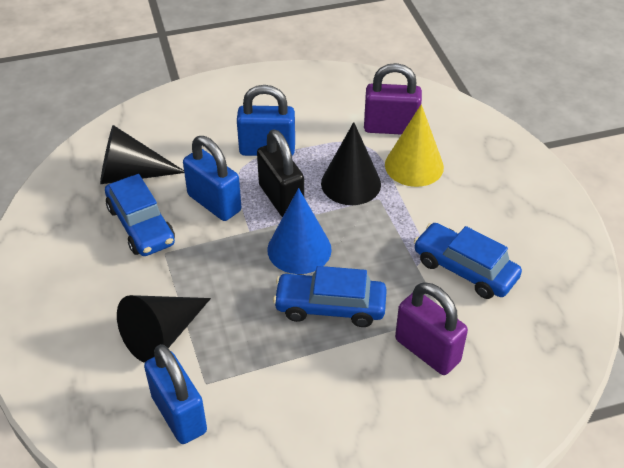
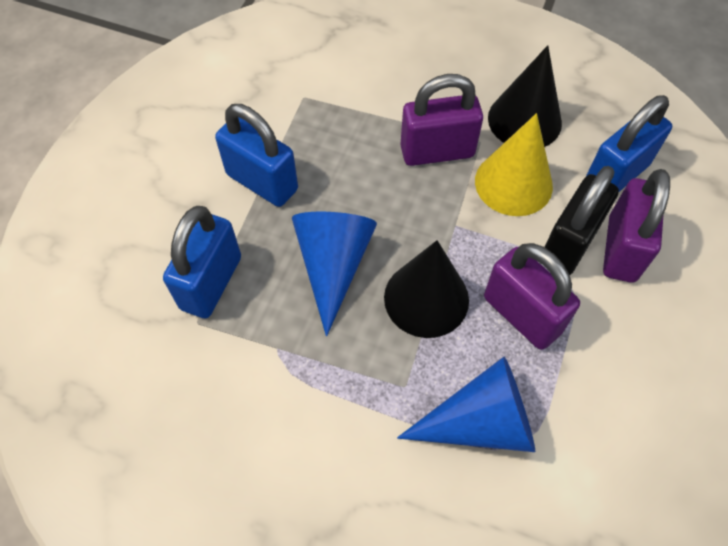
black cone: [100,125,184,184] [117,295,211,363] [321,122,381,205] = 3 -> [384,240,469,338] [488,45,562,147] = 2
blue car: [105,174,175,256] [273,266,387,327] [414,223,522,299] = 3 -> none = 0
blue cone: [267,188,332,274] = 1 -> [292,212,377,336] [397,357,535,452] = 2
purple padlock: [364,63,422,135] [395,282,468,375] = 2 -> [400,74,483,166] [484,243,580,350] [603,169,670,283] = 3

